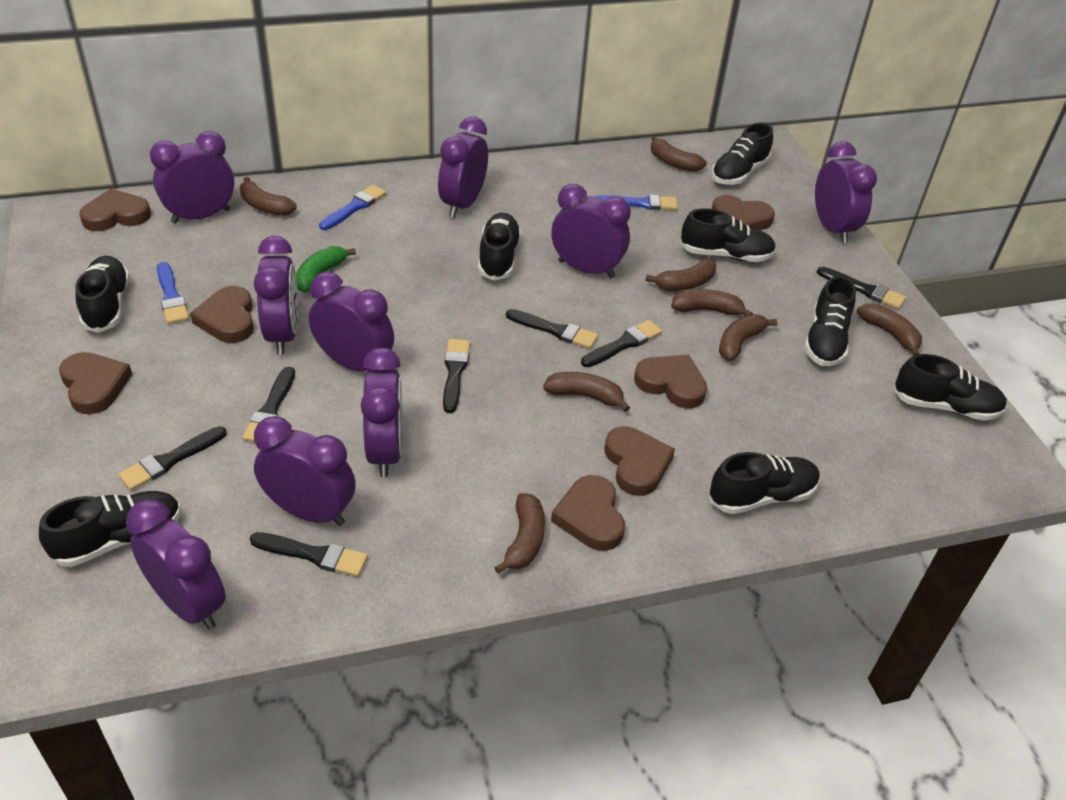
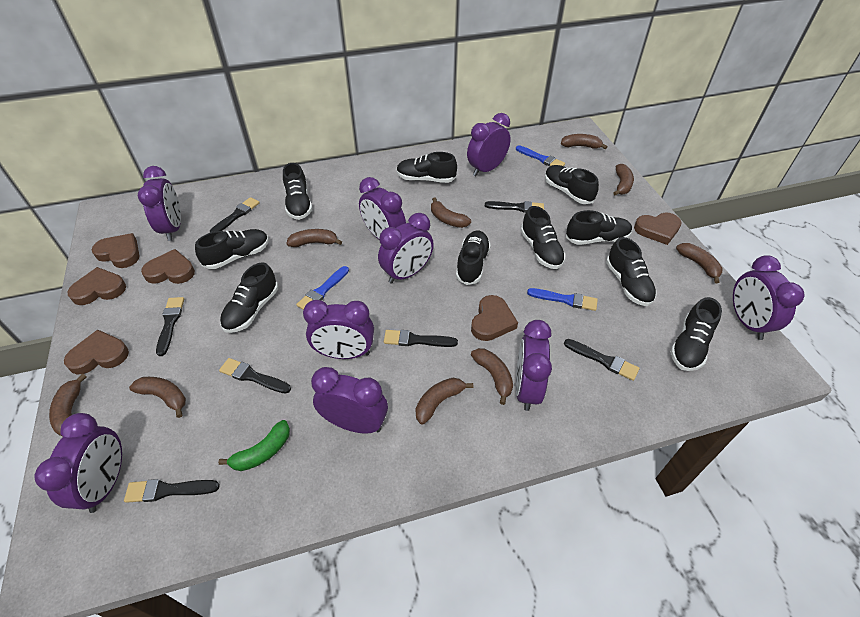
black shoe: [39,491,181,567] [75,256,130,333] [478,213,521,281] [680,208,776,262] [709,452,820,514] [711,123,773,185] [804,276,856,366] [893,354,1007,421] = 8 -> [195,229,269,269] [220,263,278,333] [283,163,312,220] [397,152,457,183] [456,230,491,285] [521,206,566,269] [545,165,599,204] [566,210,632,245] [606,237,657,306] [670,297,722,371] = 10
brown banana: [240,177,297,216] [494,493,545,574] [543,372,630,412] [645,259,716,291] [651,136,707,172] [671,289,753,316] [719,314,778,361] [857,303,922,356] = 8 -> [49,374,87,437] [129,377,186,418] [286,229,342,247] [416,378,473,425] [431,197,471,228] [471,348,513,405] [561,134,607,149] [613,164,634,196] [676,243,723,284] = 9
brown heart: [59,352,132,414] [79,189,151,231] [190,286,254,343] [551,475,625,551] [605,426,675,496] [634,355,707,408] [712,195,775,230] = 7 -> [64,330,129,374] [67,267,126,305] [92,233,139,268] [141,249,195,284] [471,295,518,341] [634,213,682,245] = 6

